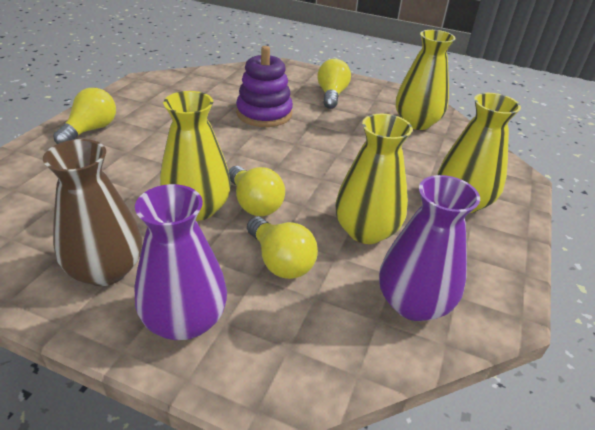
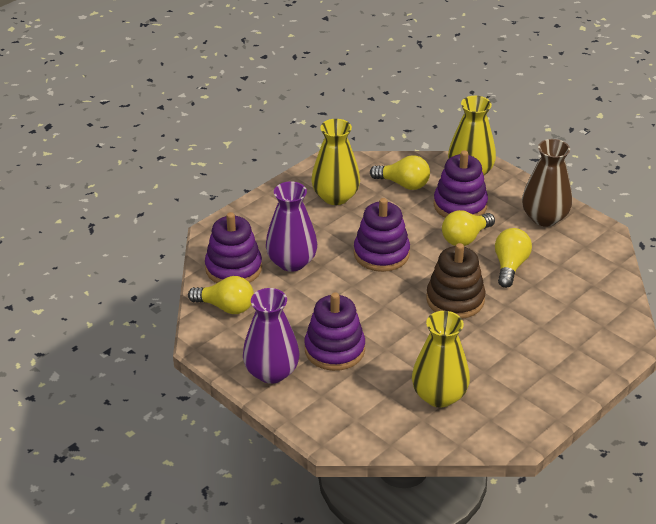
brown stacking toy: none = 0 -> [426,243,486,319] = 1
purple stacking toy: [236,46,293,127] = 1 -> [205,212,262,283] [304,292,365,371] [354,198,410,272] [434,150,488,218] = 4
yellow vase: [160,91,231,221] [335,114,413,244] [396,30,456,130] [438,93,521,213] = 4 -> [311,119,360,205] [412,311,470,407] [448,96,496,175] = 3

